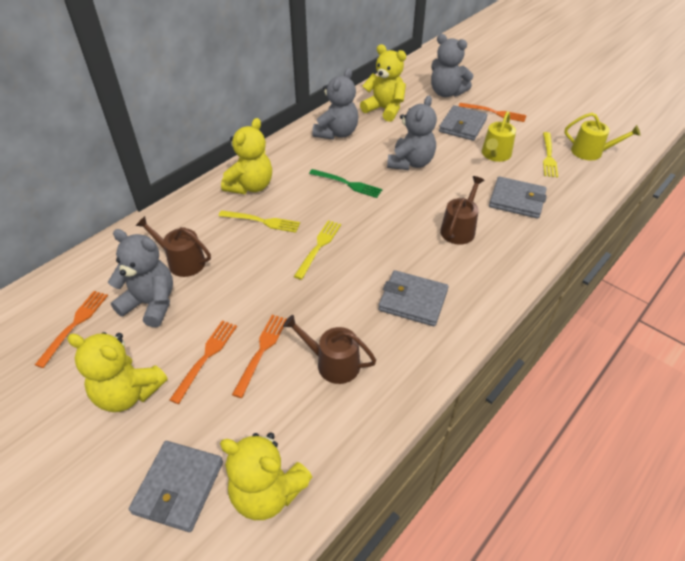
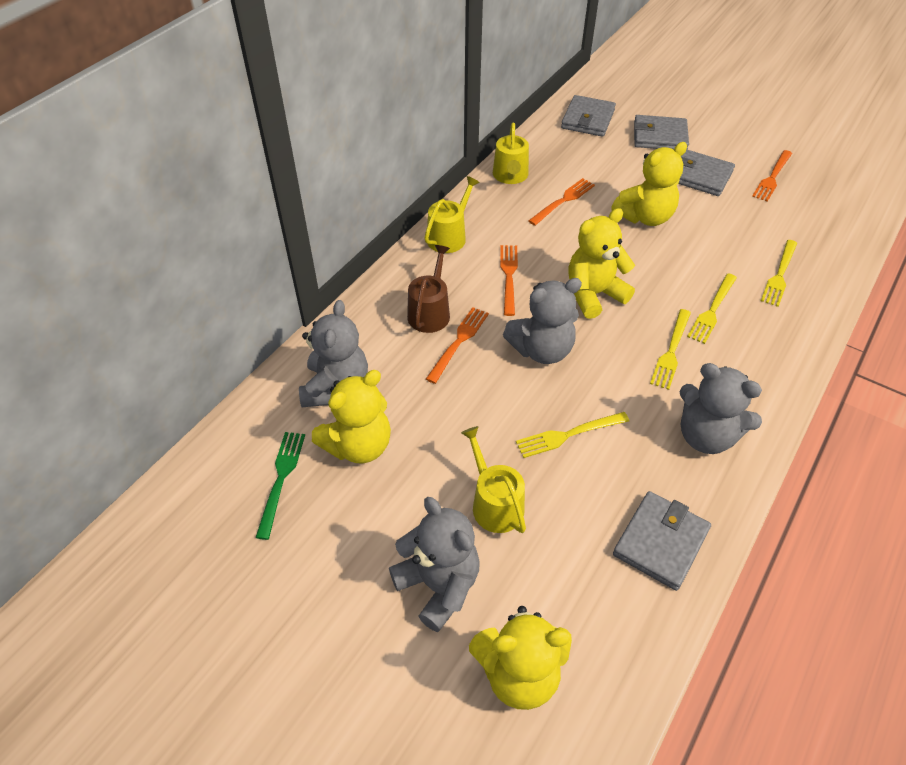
brown watering can: [135,216,211,277] [283,315,376,384] [440,176,485,245] = 3 -> [407,245,450,333] = 1
yellow fork: [219,210,300,233] [294,220,341,280] [543,132,558,178] = 3 -> [516,412,629,458] [650,309,691,390] [687,273,737,344] [761,240,797,307] = 4
yellow watering can: [482,111,516,162] [564,113,640,160] = 2 -> [424,176,480,253] [461,426,526,533] [493,122,529,184] = 3

